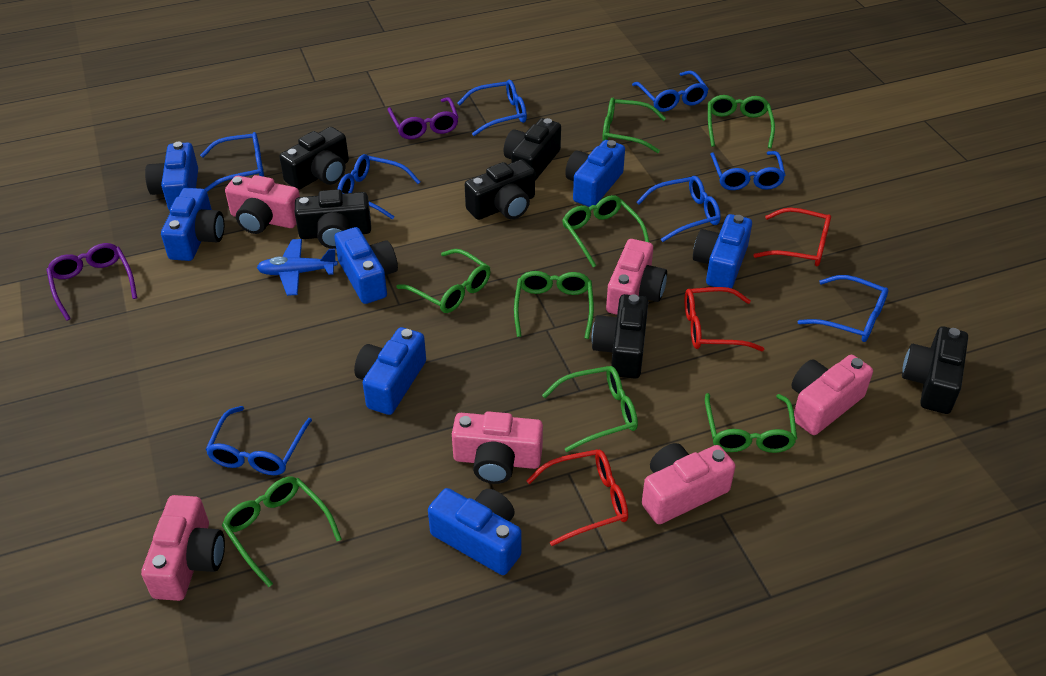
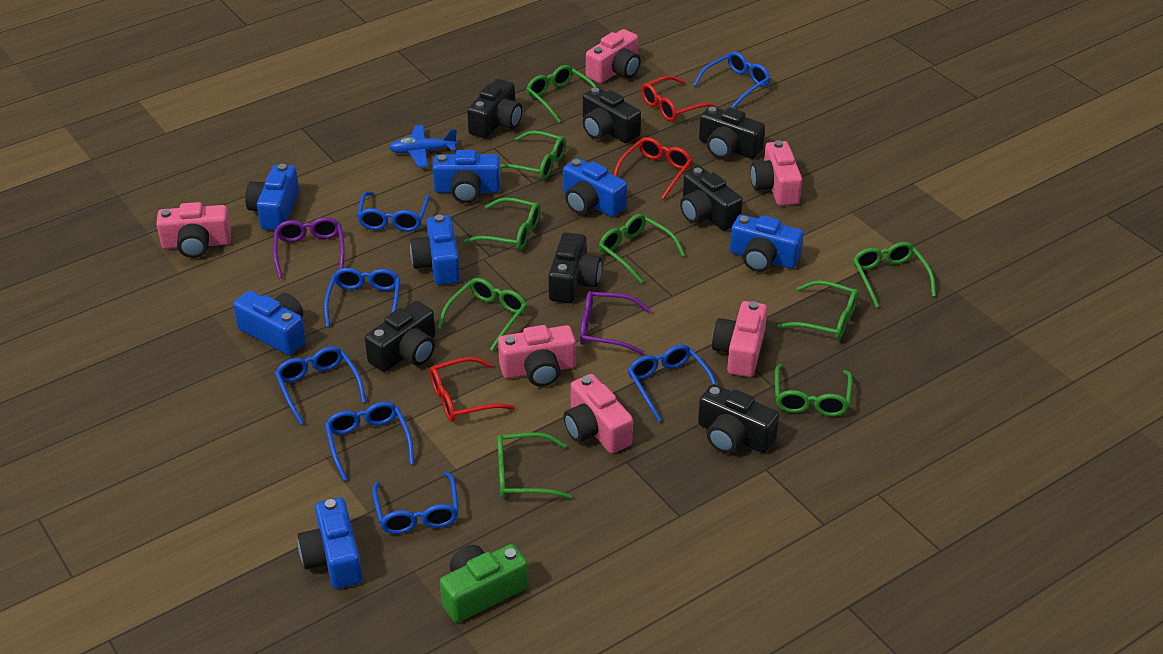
black camera: [279,127,349,190] [295,189,371,249] [465,159,535,220] [504,118,561,181] [592,294,648,379] [902,326,968,414] = 6 -> [365,301,435,372] [467,79,522,138] [548,232,601,303] [583,87,641,143] [680,167,743,231] [698,384,779,453] [699,106,765,159] = 7
blue glasses: [200,132,264,192] [205,406,312,475] [338,154,420,219] [457,80,527,136] [632,71,709,112] [636,176,721,242] [710,151,786,190] [798,275,888,342] = 8 -> [275,346,366,425] [324,268,400,327] [325,402,414,481] [357,192,430,232] [372,471,459,534] [628,344,716,422] [693,52,770,109] = 7
green camera: none = 0 -> [440,544,528,623] = 1
green glasses: [222,477,342,587] [396,249,490,313] [514,271,594,339] [542,366,638,452] [562,195,650,267] [602,98,666,153] [705,393,797,453] [708,95,775,149] = 8 -> [438,278,527,351] [464,197,541,250] [497,432,572,499] [500,130,566,180] [526,65,596,123] [599,214,685,283] [775,364,852,416] [777,280,859,340] [853,242,936,308] = 9

